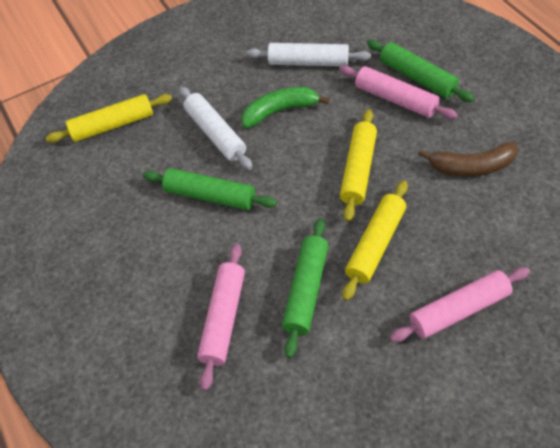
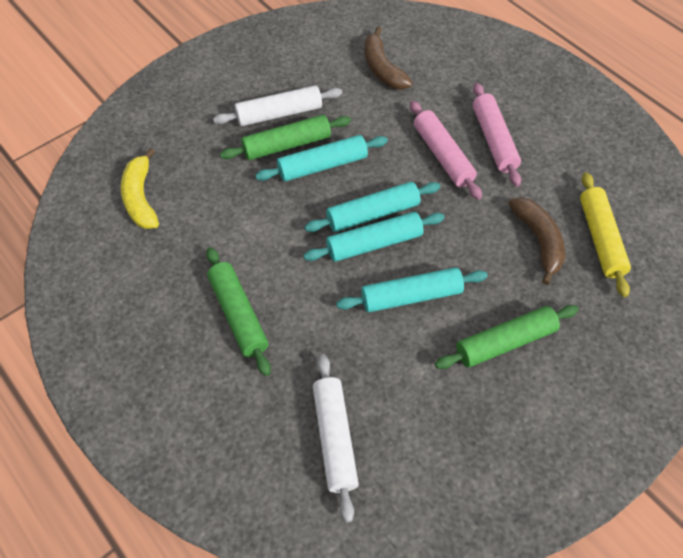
brown banana: [418,142,518,177] = 1 -> [364,27,413,90] [508,197,565,285] = 2
green banana: [241,87,330,128] = 1 -> none = 0
pink rolling pin: [197,244,245,391] [339,65,458,119] [389,267,530,342] = 3 -> [410,101,482,200] [473,83,521,187] = 2
turquoise rolling pin: none = 0 -> [255,135,388,181] [303,212,445,262] [304,182,440,232] [336,267,488,312] = 4
yellow banana: none = 0 -> [121,148,159,229] = 1
yellow rolling pin: [46,94,172,143] [340,109,377,222] [342,181,408,301] = 3 -> [580,172,631,297] = 1

